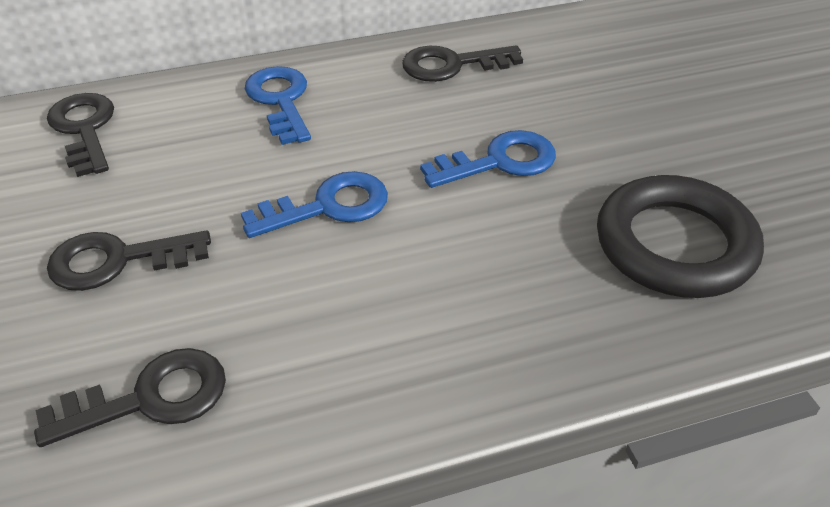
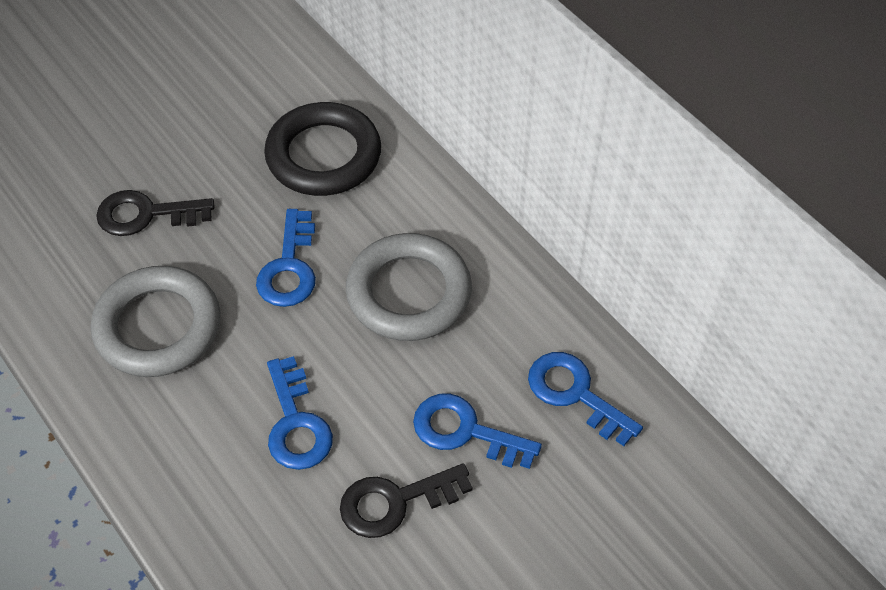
black key: [34,348,226,447] [47,93,114,177] [47,230,211,291] [402,45,523,82] = 4 -> [96,190,214,236] [340,463,473,538] = 2
blue key: [241,171,388,238] [245,66,311,145] [420,130,556,188] = 3 -> [256,209,316,307] [267,356,333,470] [413,394,542,469] [528,352,643,446] = 4
grey ring: none = 0 -> [91,266,220,377] [346,233,472,341] = 2

